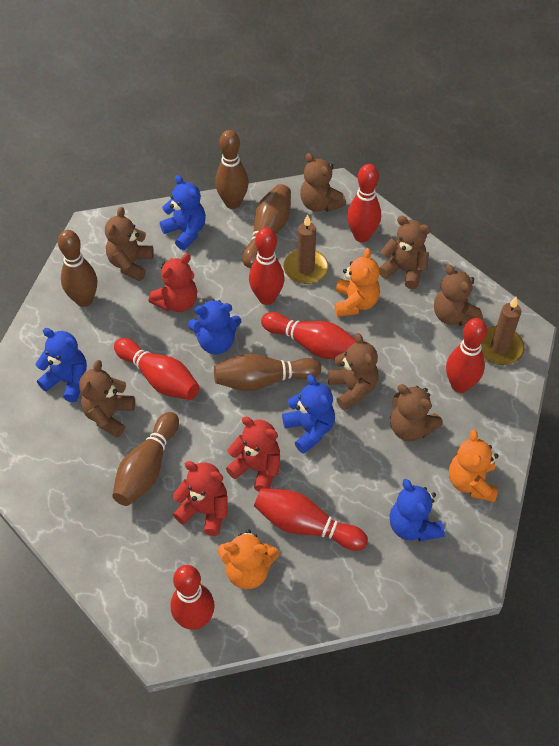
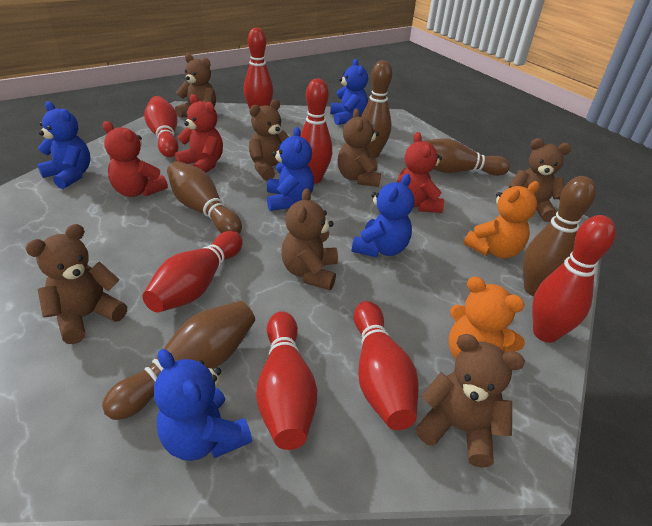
brown candle: [283,214,328,284] [481,297,525,365] = 2 -> none = 0
orange teddy bear: [218,529,279,589] [334,248,380,317] [449,429,499,502] = 3 -> [449,276,525,360] [464,181,540,259] = 2

